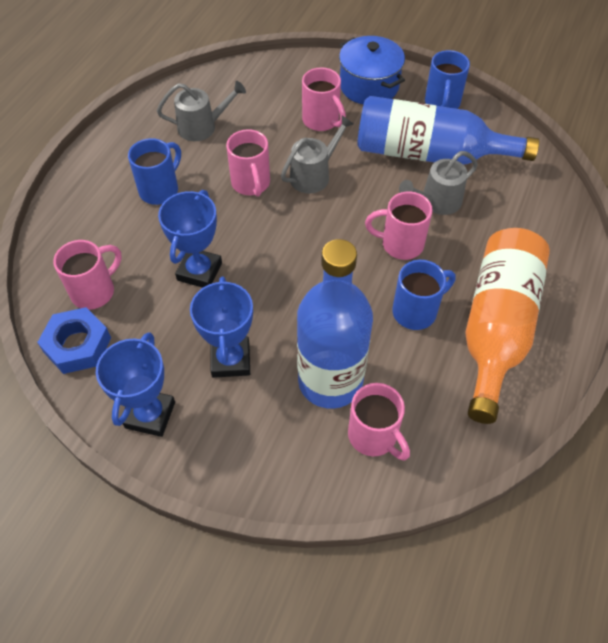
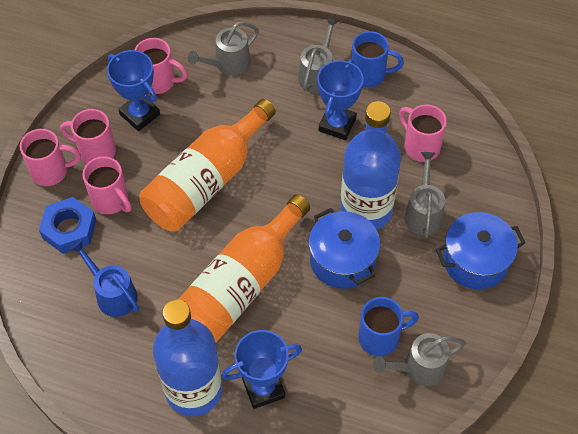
blue mug: [128,138,181,205] [392,260,456,330] [425,50,470,109] = 3 -> [351,31,404,88] [358,297,419,356] = 2
blue pot: [339,36,405,104] = 1 -> [309,208,380,289] [436,212,525,289] = 2
blue watering can: none = 0 -> [70,240,139,317] = 1
grey watering can: [157,81,246,141] [281,115,354,193] [399,151,478,215] = 3 -> [188,22,259,76] [298,17,339,93] [373,333,466,386] [404,152,445,238] = 4
orange bottle: [466,228,550,424] = 1 -> [140,99,276,231] [178,194,310,342] = 2

